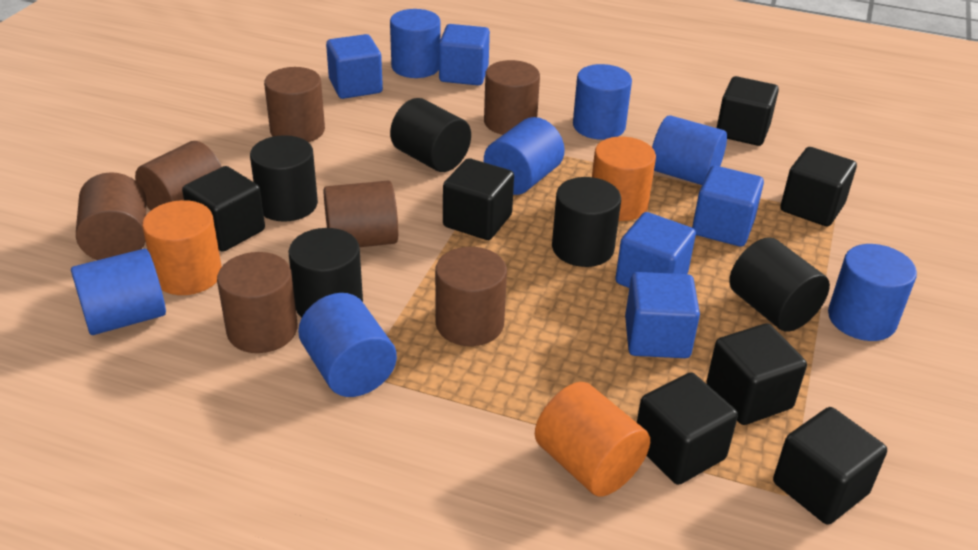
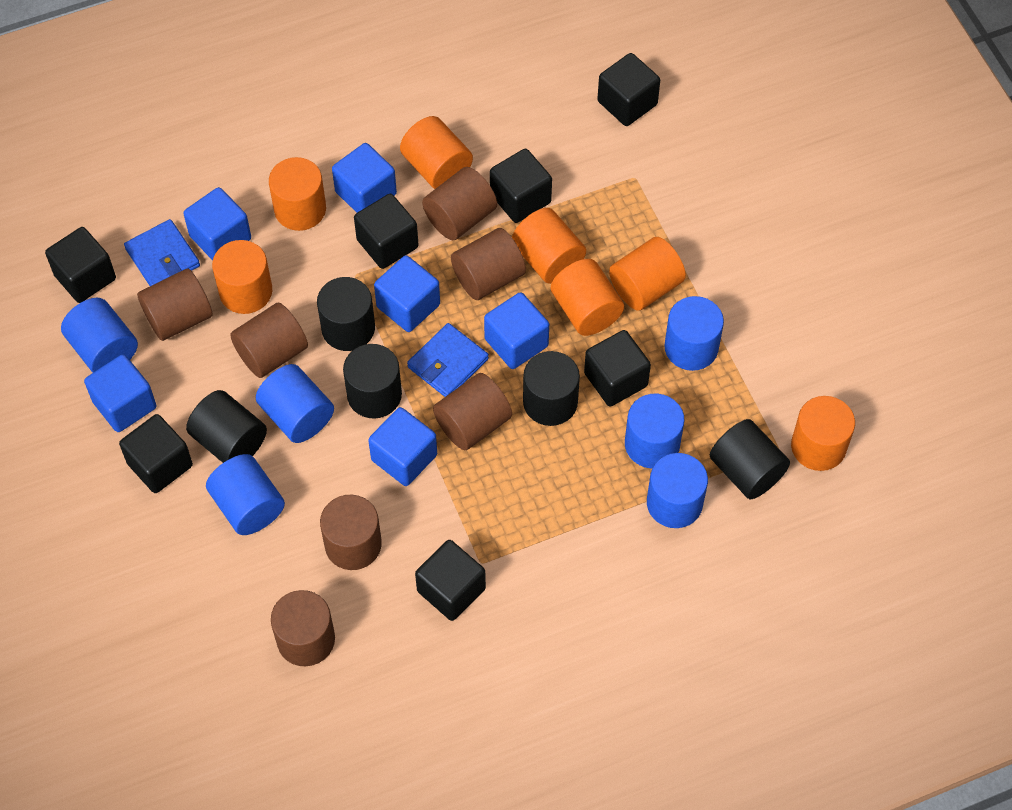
blue cube: [326,34,383,99] [439,24,490,85] [615,212,696,288] [625,272,700,358] [692,166,764,247] = 5 -> [84,354,156,432] [183,187,251,261] [332,143,397,213] [368,407,437,486] [374,256,440,332] [484,292,549,369] = 6
blue cylinder: [71,249,166,335] [298,293,397,397] [390,9,441,78] [484,117,565,195] [573,64,632,140] [652,115,727,185] [828,244,917,341] = 7 -> [61,298,138,372] [206,454,285,535] [256,364,334,443] [625,394,685,469] [647,453,708,528] [664,296,724,371] = 6
blue wallet: none = 0 -> [124,219,200,286] [407,323,489,397] = 2
orange cylinder: [142,200,222,295] [535,382,650,497] [592,137,656,221] = 3 -> [212,240,272,314] [269,157,326,231] [400,116,473,189] [512,208,586,284] [551,259,624,336] [609,237,686,311] [791,396,855,471] = 7

